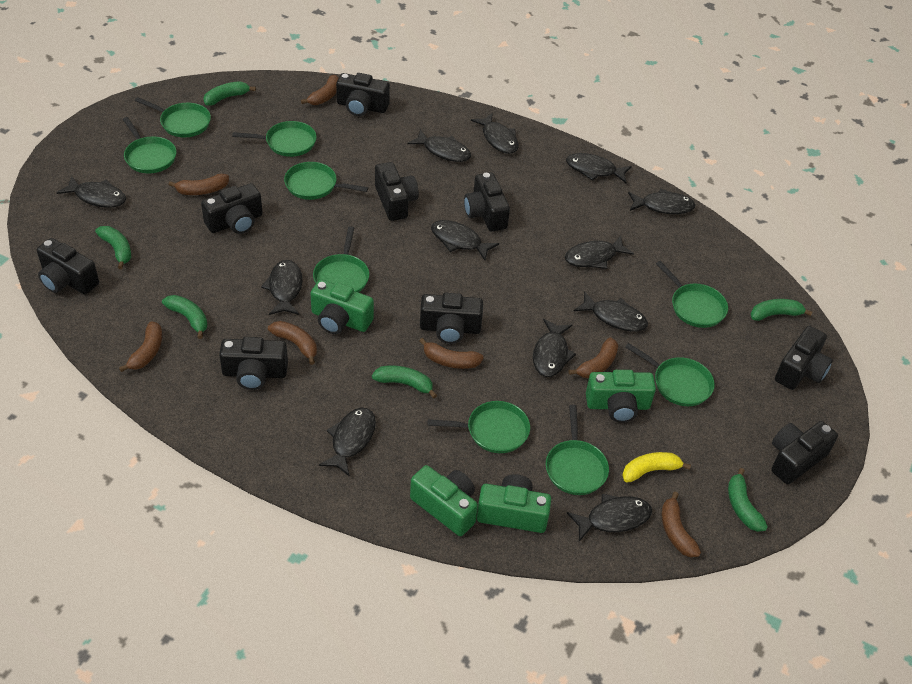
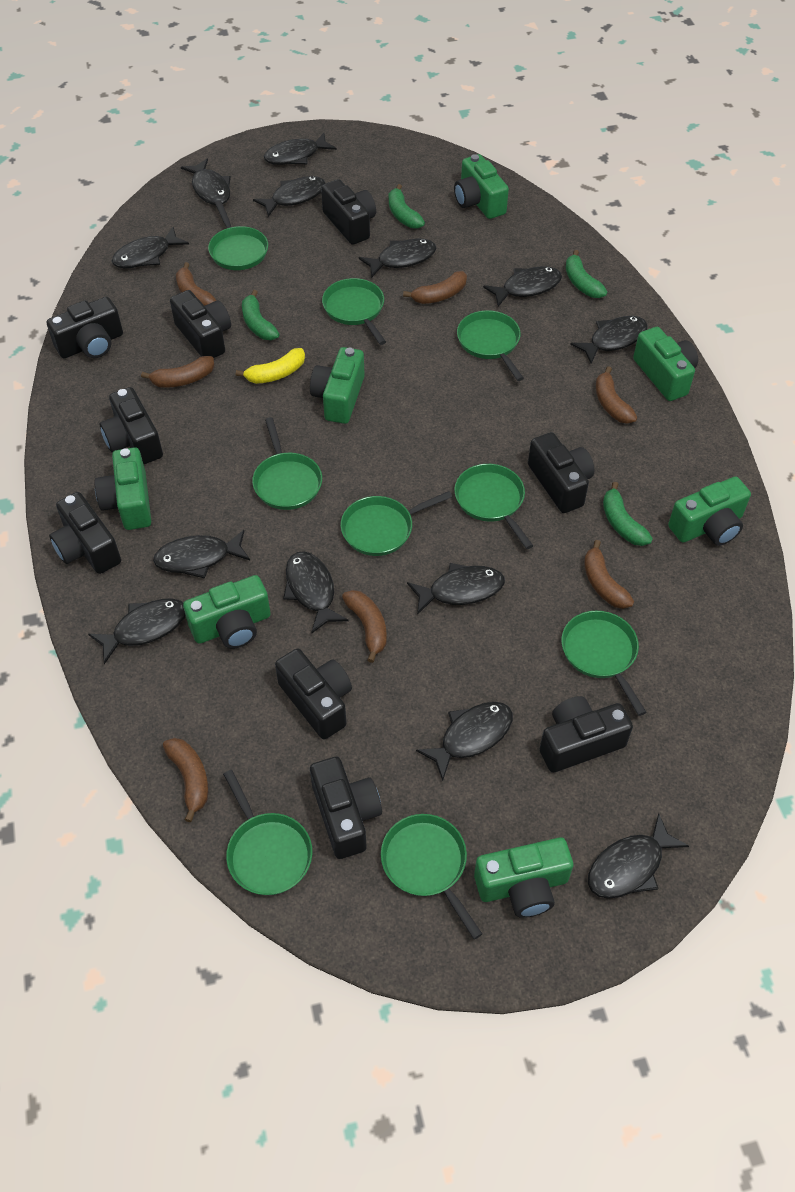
black fish: [57,176,126,208] [261,260,302,315] [319,408,376,476] [407,129,471,162] [431,220,499,260] [471,113,519,154] [533,319,576,377] [565,235,634,269] [566,153,632,183] [567,494,652,542] [574,291,648,331] [628,189,695,214] = 12 -> [88,599,186,664] [112,227,189,269] [153,530,250,578] [181,159,231,205] [253,176,326,217] [264,133,336,165] [283,551,349,634] [359,239,436,278] [407,563,505,615] [416,702,513,781] [483,266,562,307] [570,316,648,364] [588,813,689,899] = 13
green banana: [95,226,131,269] [162,295,208,339] [203,81,256,106] [372,366,437,398] [728,468,768,532] [750,299,812,321] = 6 -> [242,290,279,340] [389,184,425,229] [566,250,607,298] [603,482,653,546] = 4
green camera: [310,279,374,334] [410,465,478,536] [477,474,551,533] [586,370,656,423] = 4 -> [94,447,151,530] [183,575,271,649] [310,347,365,424] [454,154,509,219] [474,837,573,918] [633,327,698,401] [668,476,751,546] = 7

